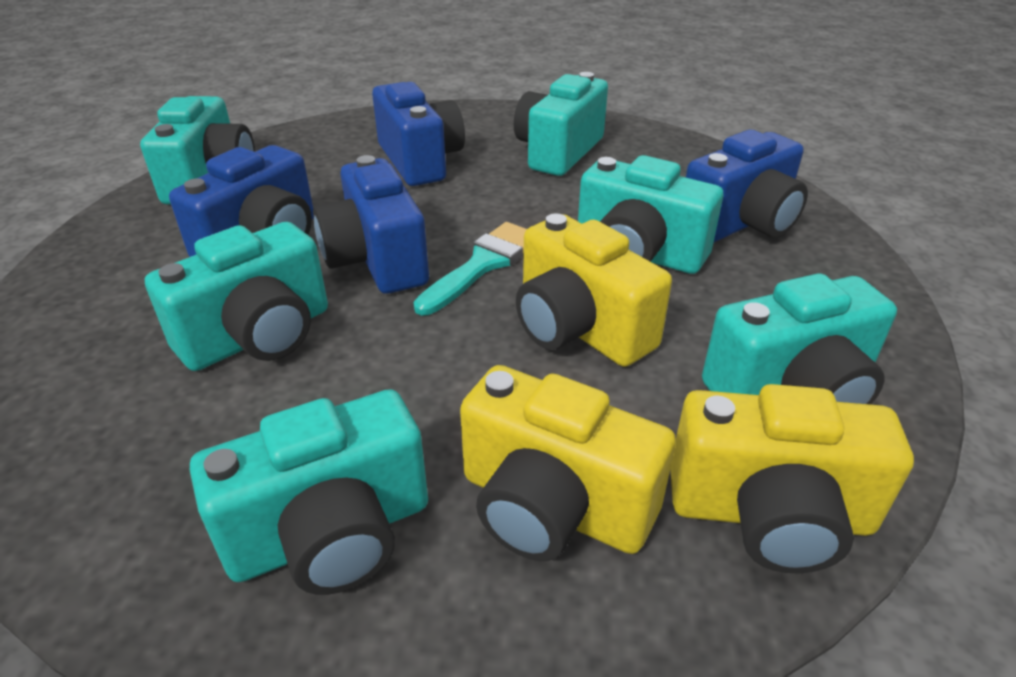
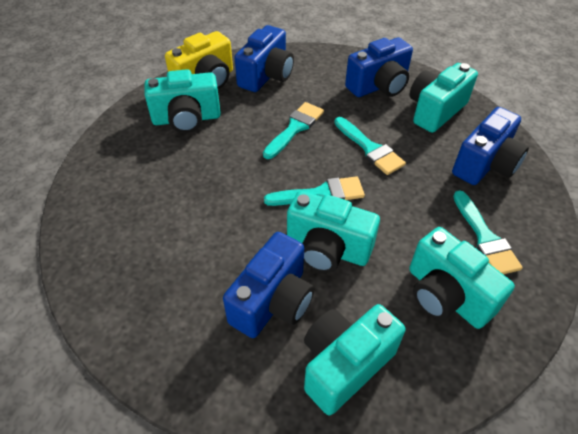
turquoise brush: [413,222,527,316] = 1 -> [263,102,324,159] [264,176,365,206] [334,117,406,175] [453,190,523,274] = 4
turquoise camera: [140,96,255,205] [145,222,328,371] [190,389,428,595] [514,72,608,176] [578,155,723,274] [702,273,897,405] = 6 -> [145,69,221,133] [287,191,380,273] [304,304,406,415] [409,227,515,329] [410,63,478,133] = 5
yellow camera: [460,365,676,561] [516,213,672,367] [670,384,914,573] = 3 -> [165,31,233,89] = 1

